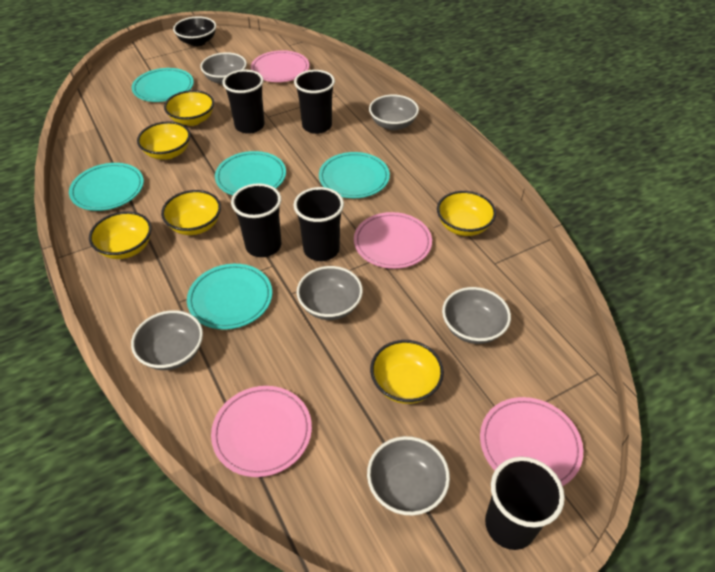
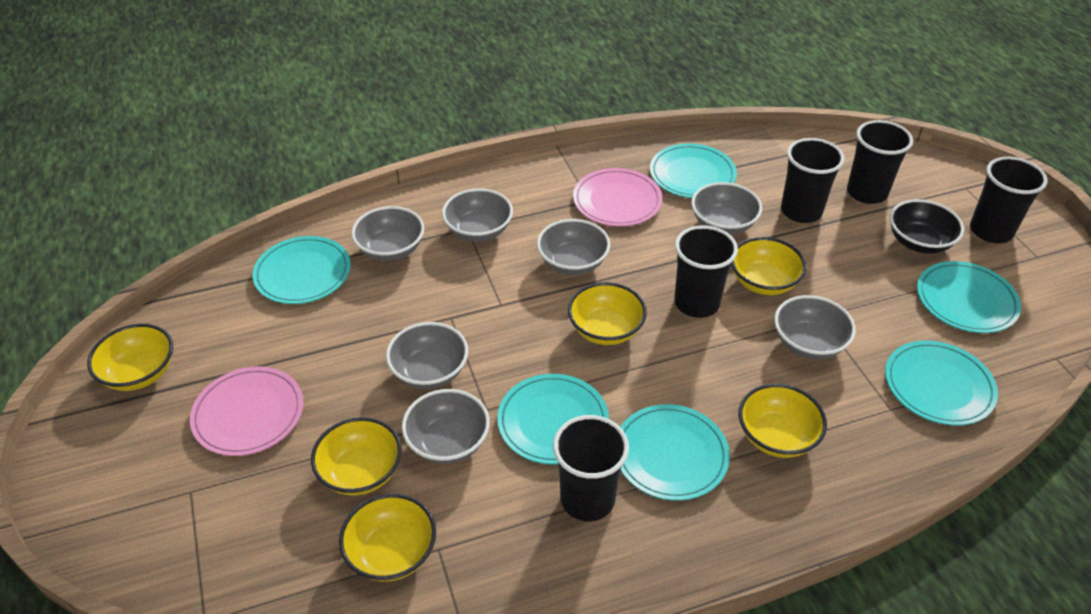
grey bowl: [131,310,203,370] [200,52,247,85] [297,266,363,320] [367,436,450,516] [369,95,419,130] [442,287,511,344] = 6 -> [351,206,424,261] [386,322,468,389] [402,389,490,464] [442,188,513,242] [537,219,610,275] [691,182,762,235] [774,295,856,359] = 7
pink plate: [211,386,312,477] [251,50,309,82] [354,212,432,269] [480,397,583,486] = 4 -> [190,366,303,456] [573,168,662,226] = 2
turquoise plate: [69,163,144,211] [132,68,194,102] [187,264,272,330] [215,151,286,195] [319,152,390,198] = 5 -> [252,236,351,304] [497,374,609,465] [620,404,730,501] [650,143,737,198] [885,340,998,426] [917,261,1021,333] = 6

